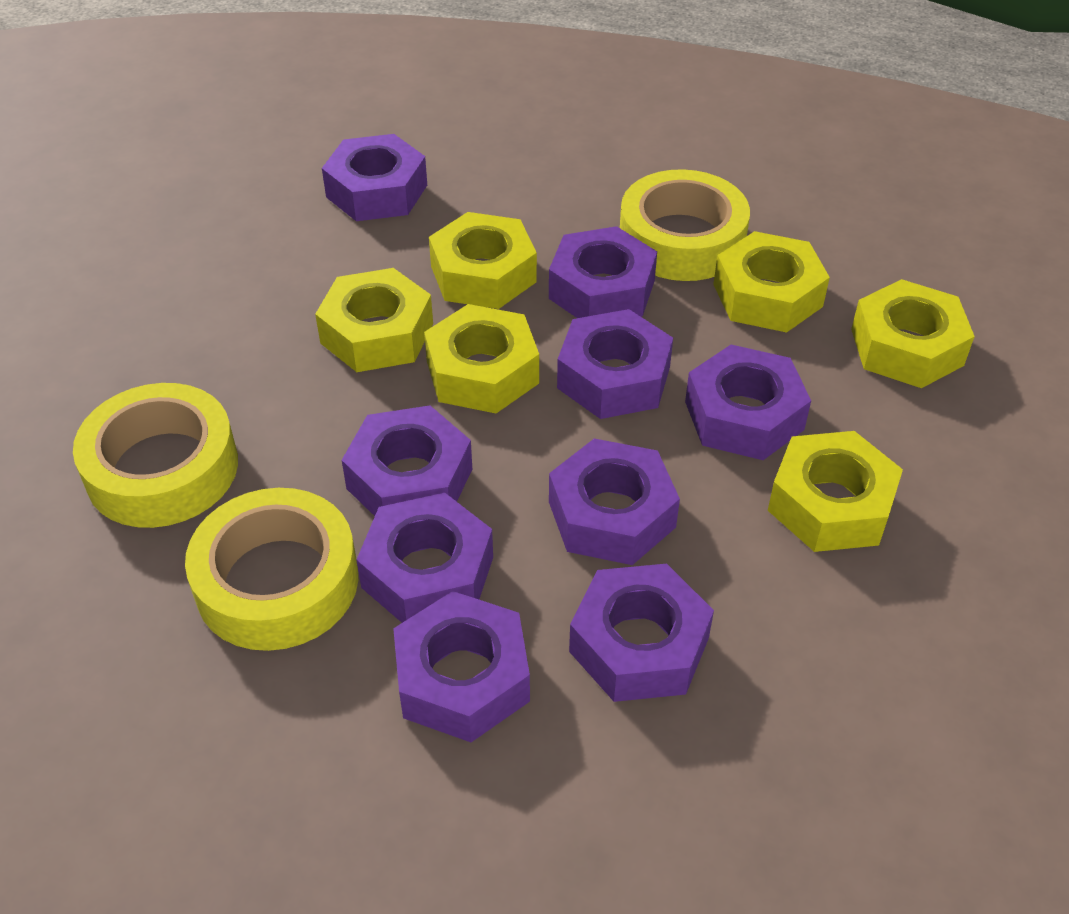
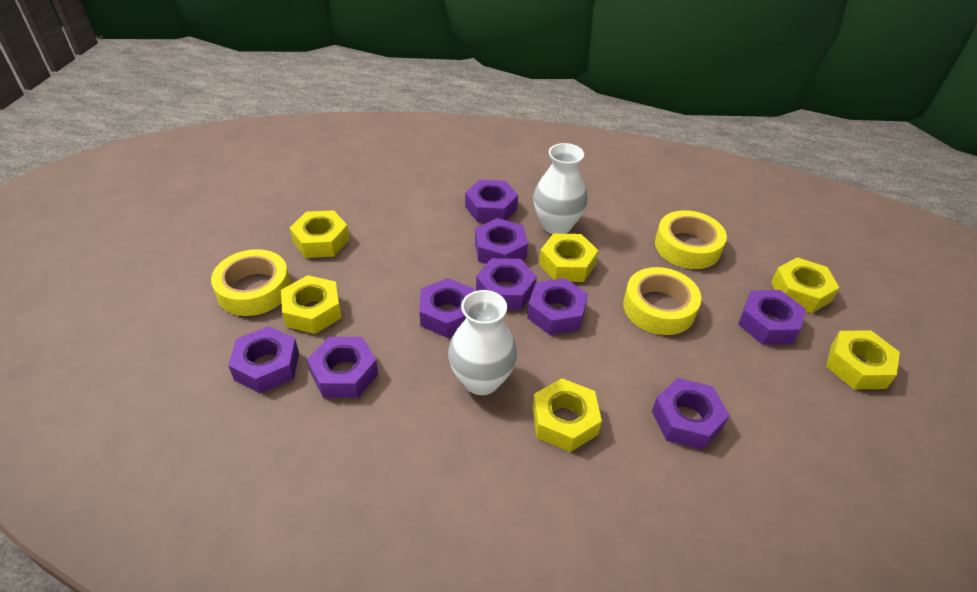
white vase: none = 0 -> [448,290,517,395] [533,143,588,234] = 2

